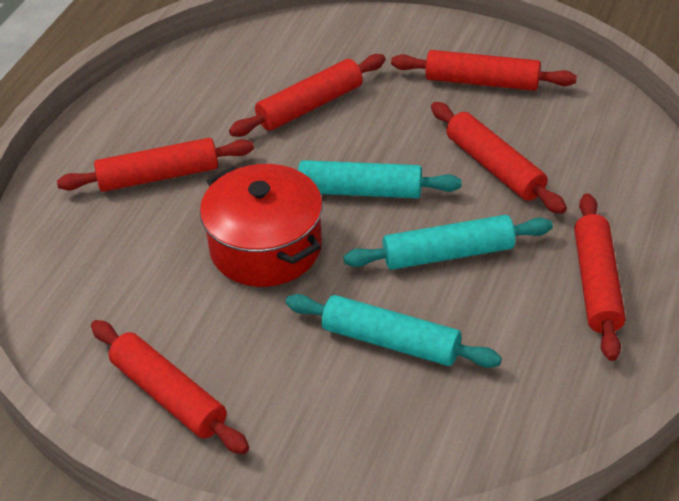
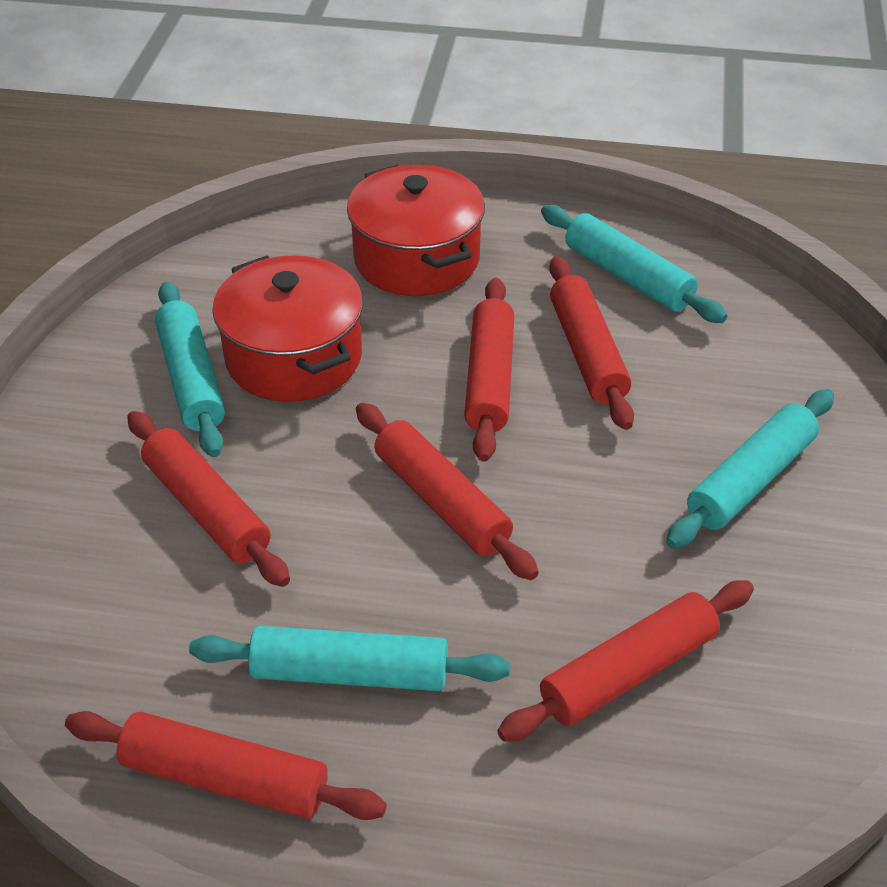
red pot: [200,164,323,287] = 1 -> [212,255,363,402] [347,165,485,296] = 2
turquoise rolling pin: [286,294,502,368] [298,160,462,198] [343,215,553,270] = 3 -> [155,282,225,457] [189,626,510,691] [541,205,727,323] [666,389,834,549] = 4

